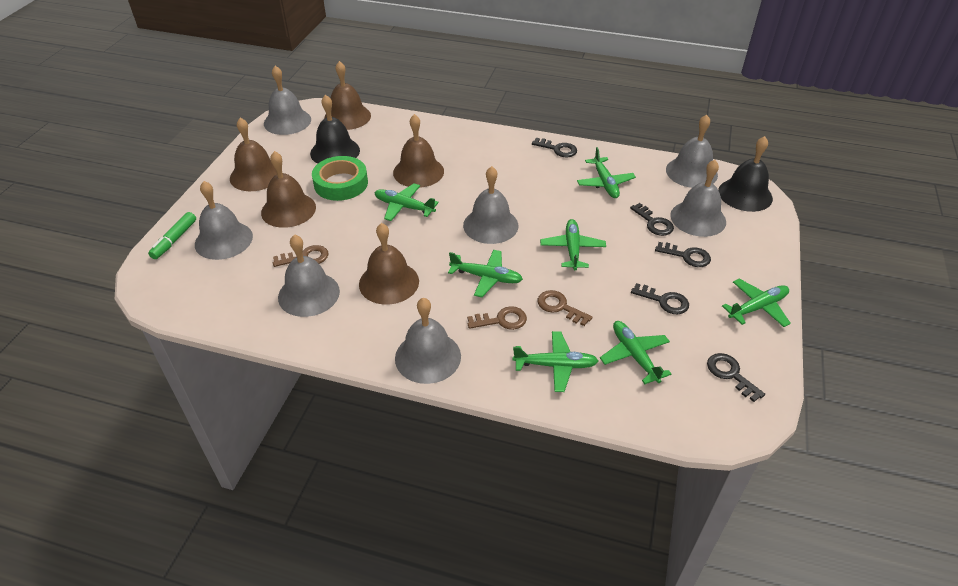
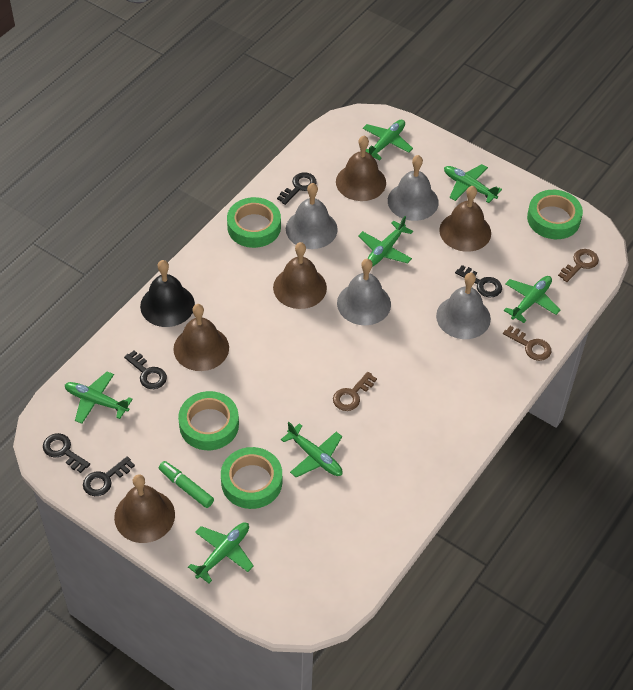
black bell: [310,95,360,164] [718,136,773,212] = 2 -> [140,260,195,327] = 1
green tape: [312,156,368,201] = 1 -> [178,391,239,450] [221,447,282,509] [227,197,281,248] [527,190,583,239] = 4
grey bell: [195,181,253,260] [264,66,311,135] [278,234,340,317] [395,298,461,384] [463,166,518,244] [666,115,718,188] [670,160,726,237] = 7 -> [286,183,338,249] [337,259,391,325] [388,155,439,221] [436,273,491,339] = 4

